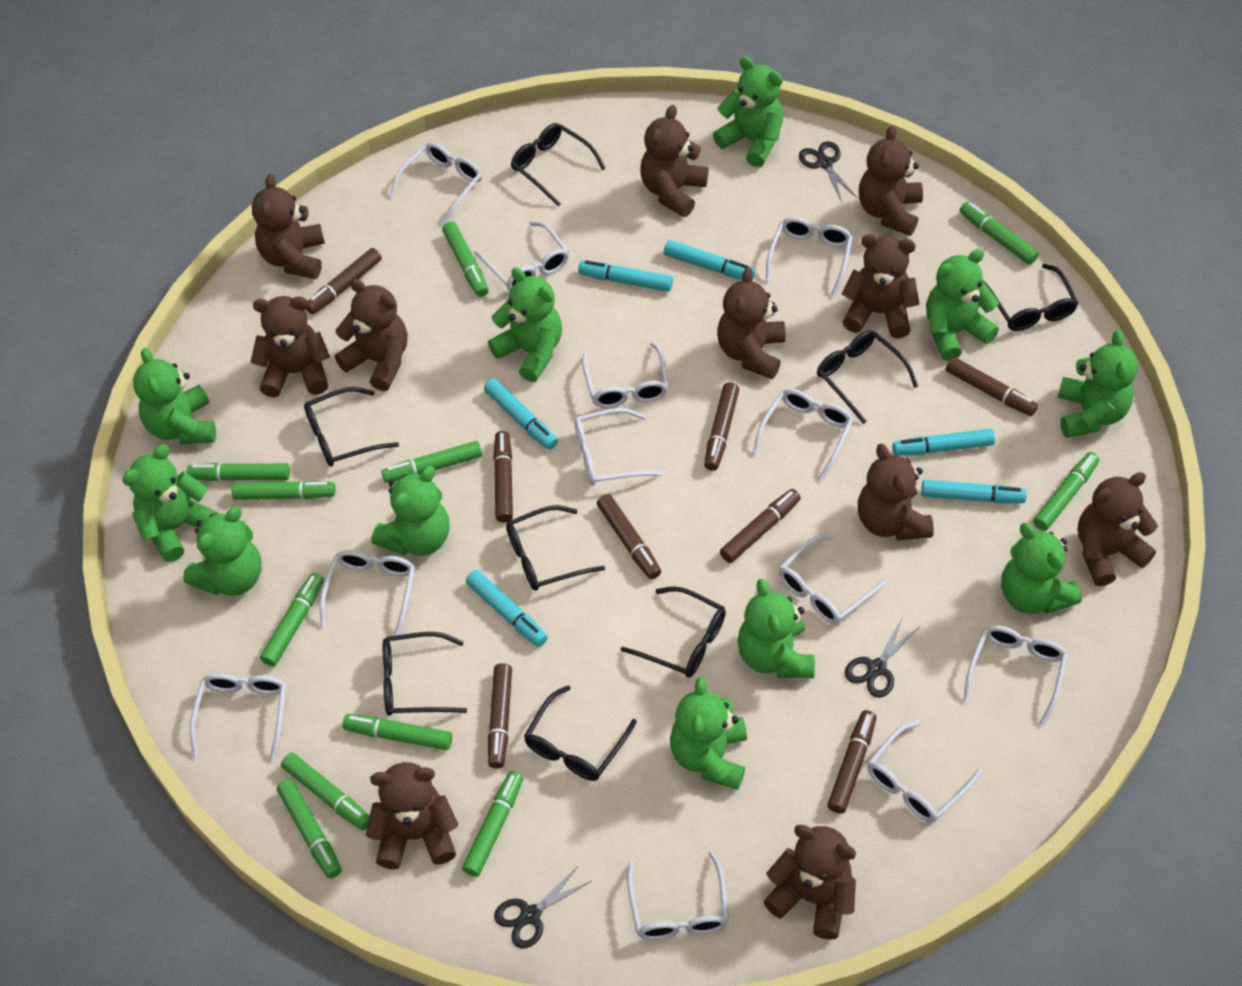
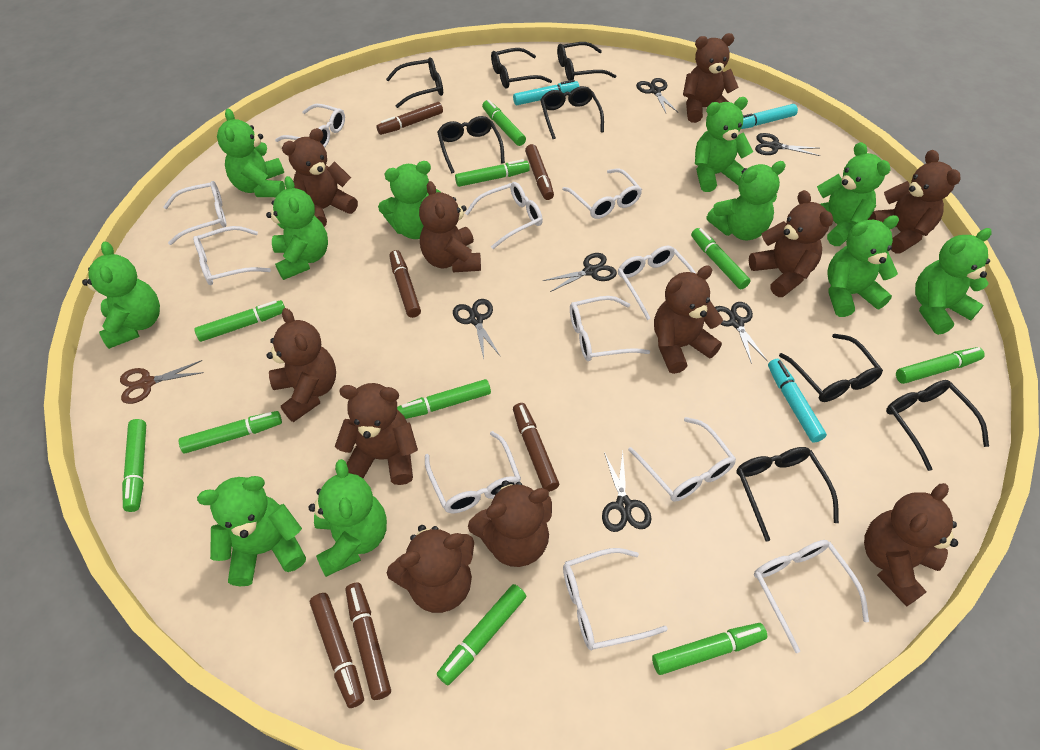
black scissors: [494,865,591,949] [799,141,857,203] [845,617,919,698] = 3 -> [453,299,500,358] [543,253,617,292] [602,451,652,532] [636,78,678,113] [715,302,767,364] [755,133,820,156] = 6
brown marker: [306,248,382,315] [488,663,512,768] [493,431,513,523] [597,494,661,579] [704,383,739,471] [720,489,801,563] [827,710,877,814] [946,357,1038,416] = 8 -> [310,593,364,708] [345,582,391,700] [376,102,443,135] [389,250,421,318] [513,403,559,492] [525,144,554,200] = 6
brown scissors: none = 0 -> [120,360,204,404] = 1
green marker: [187,463,290,481] [232,480,336,500] [260,573,324,667] [277,779,342,879] [281,752,370,830] [342,714,452,750] [381,441,482,483] [442,222,489,297] [462,771,523,877] [960,202,1039,265] [1033,452,1100,531] = 11 -> [122,419,146,512] [179,411,282,453] [194,300,285,342] [397,379,491,419] [437,584,526,685] [455,159,530,187] [482,100,526,146] [652,623,767,675] [691,228,751,289] [896,347,985,384] = 10
turquoise marker: [466,570,548,647] [484,379,558,450] [578,260,673,292] [664,240,755,280] [893,429,995,456] [921,480,1027,503] = 6 -> [513,80,579,105] [741,104,798,129] [768,359,827,443] = 3
white glasses: [190,673,286,762] [320,550,415,636] [389,142,482,225] [474,221,569,291] [575,408,663,486] [582,342,669,408] [627,851,729,940] [753,389,854,482] [766,217,853,297] [779,534,887,624] [867,721,982,822] [964,625,1068,727] = 12 -> [163,181,227,245] [193,226,271,285] [275,104,345,148] [425,431,521,513] [465,182,543,249] [562,168,642,219] [563,548,668,650] [570,296,650,361] [618,246,696,320] [628,417,736,502] [754,540,869,653] = 11

